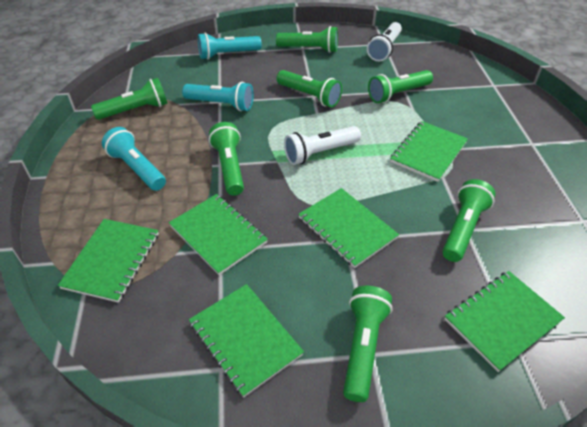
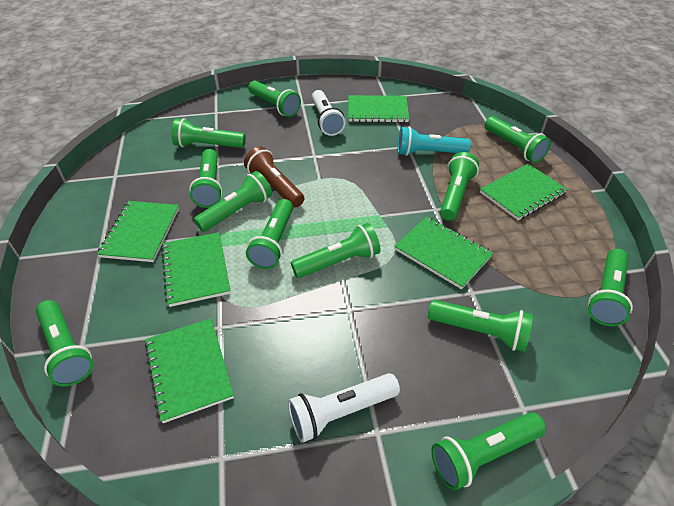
brown flashlight: none = 0 -> [244,147,304,208] = 1
green flashlight: [91,78,168,120] [209,122,244,196] [276,26,338,53] [276,70,342,107] [343,286,393,402] [368,70,433,103] [442,179,496,262] = 7 -> [36,300,93,386] [172,118,246,148] [189,149,223,208] [194,171,272,232] [246,199,293,269] [248,81,301,117] [291,223,381,278] [428,300,533,352] [431,412,546,490] [440,152,479,221] [484,116,551,163] [588,249,633,326] = 12
turquoise flashlight: [102,127,166,191] [182,82,254,111] [198,33,262,60] = 3 -> [397,126,471,156] = 1

